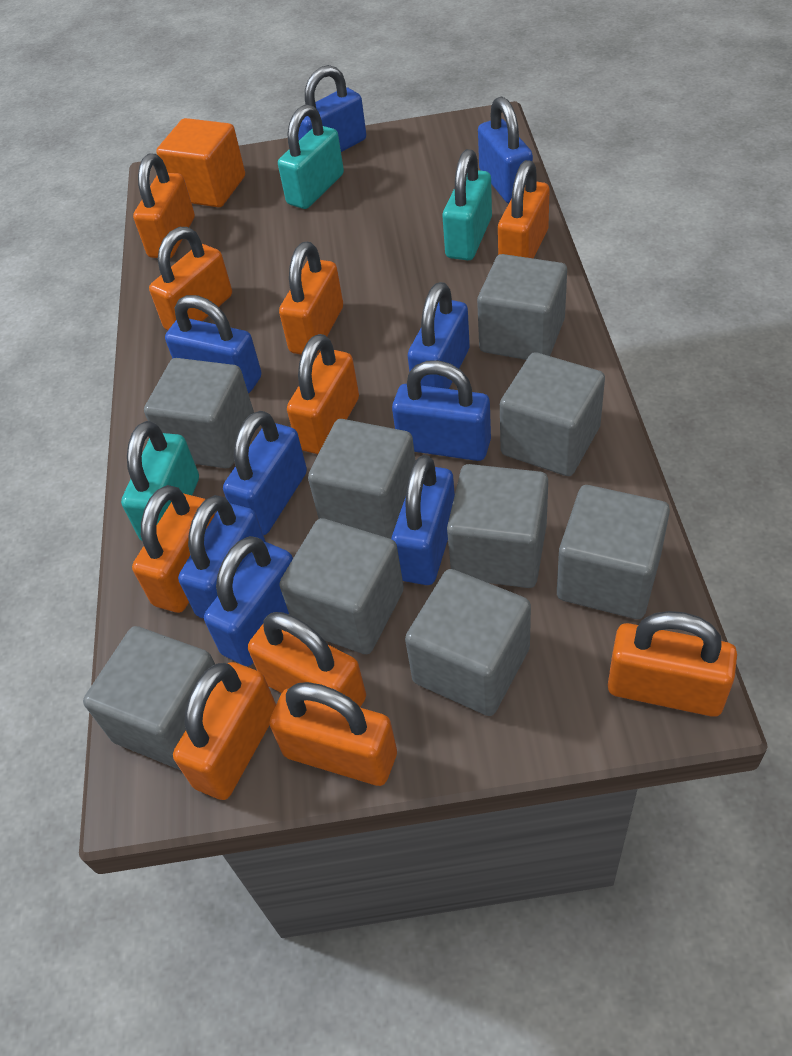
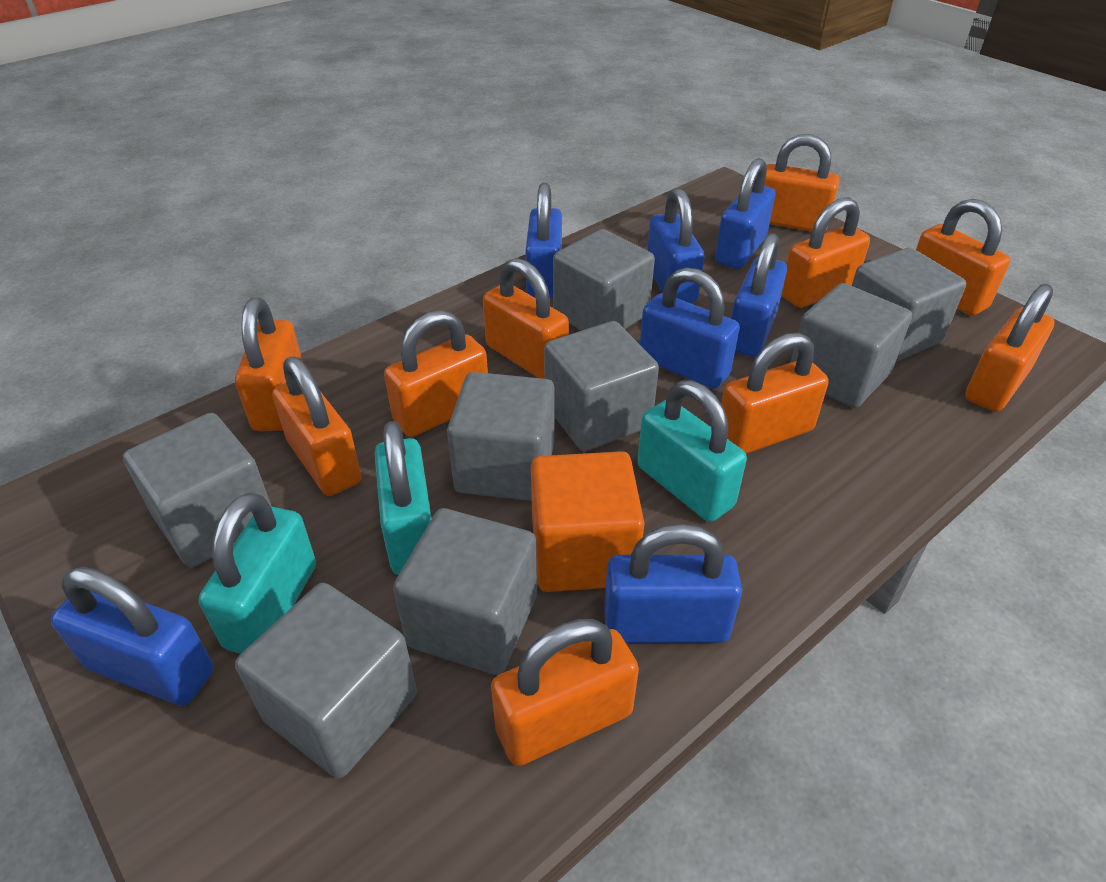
blue padlock: [165,295,261,393] [178,495,266,619] [204,536,293,666] [223,411,307,535] [298,65,366,152] [391,455,455,585] [392,360,491,461] [408,282,470,389] [478,96,533,204] = 9 -> [51,567,214,706] [525,183,562,298] [604,524,742,643] [640,268,740,389] [647,188,704,303] [715,158,775,269] [731,233,787,357] = 7
grey cube: [83,626,215,770] [144,358,254,468] [279,518,404,654] [308,419,415,539] [405,569,531,716] [447,464,548,588] [477,254,567,360] [500,352,605,476] [557,485,670,619] = 9 -> [123,413,271,567] [235,583,417,778] [393,508,537,675] [447,372,555,501] [544,321,659,451] [553,229,655,331] [790,283,912,408] [852,248,966,362] = 8

